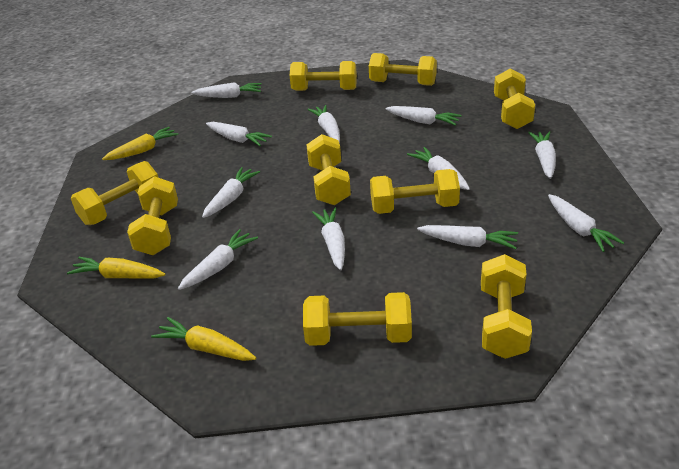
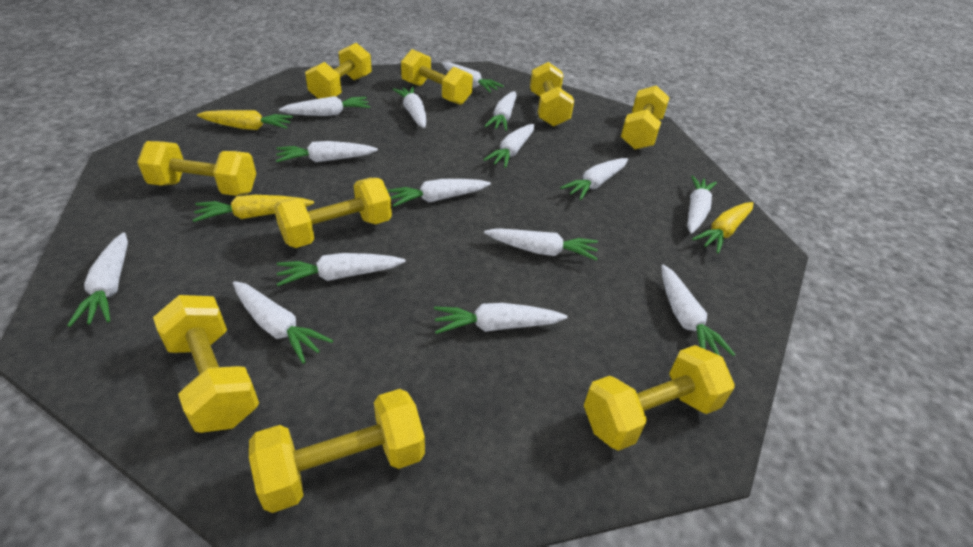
white carrot: [178,229,258,290] [191,82,261,98] [202,167,260,218] [206,122,272,146] [308,105,340,142] [312,208,345,270] [385,106,462,126] [407,147,470,190] [417,225,518,249] [528,131,556,179] [548,194,624,252] = 11 -> [67,232,128,327] [233,281,333,364] [276,141,378,162] [277,253,406,286] [279,96,370,116] [387,179,491,207] [393,87,426,128] [434,303,567,334] [442,62,504,93] [483,124,534,168] [484,228,598,261] [485,91,517,131] [560,158,628,200] [661,264,736,356] [687,175,717,234] = 15

